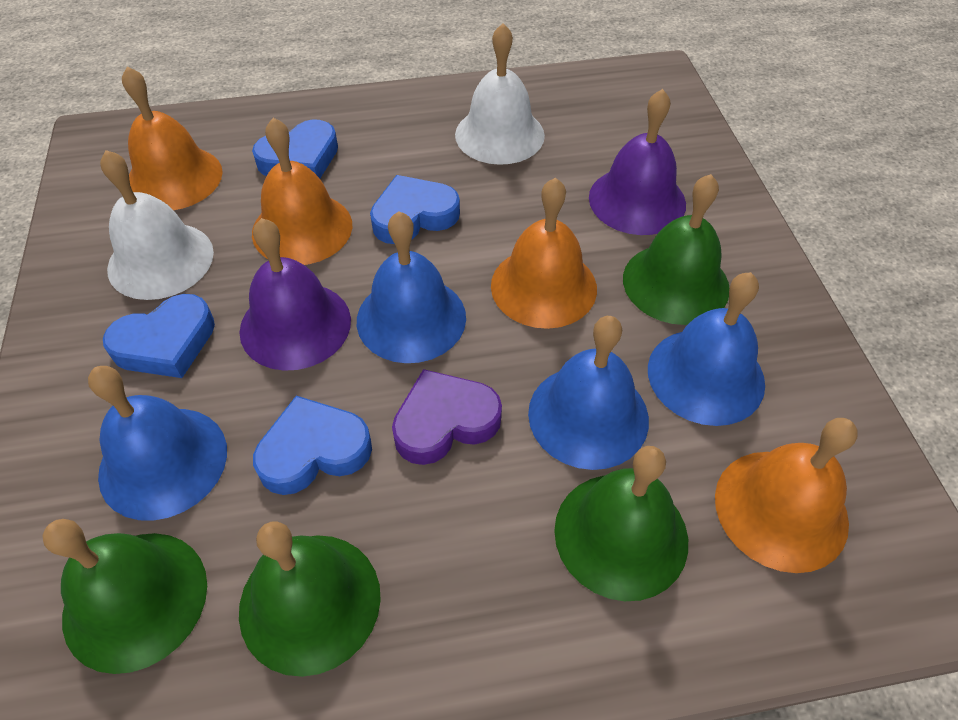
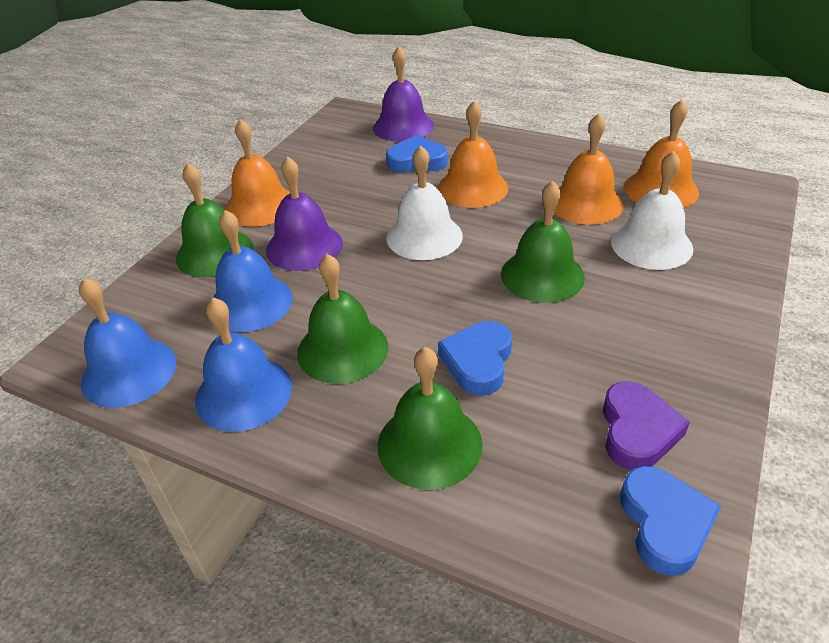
blue bell: [88,366,227,521] [357,211,466,363] [528,316,649,470] [648,272,765,426] = 4 -> [79,278,177,408] [195,297,292,432] [213,210,293,332] = 3
blue heart: [103,294,215,378] [252,120,338,178] [253,396,372,495] [370,175,460,244] = 4 -> [386,135,448,173] [438,321,512,396] [620,466,721,576] = 3

